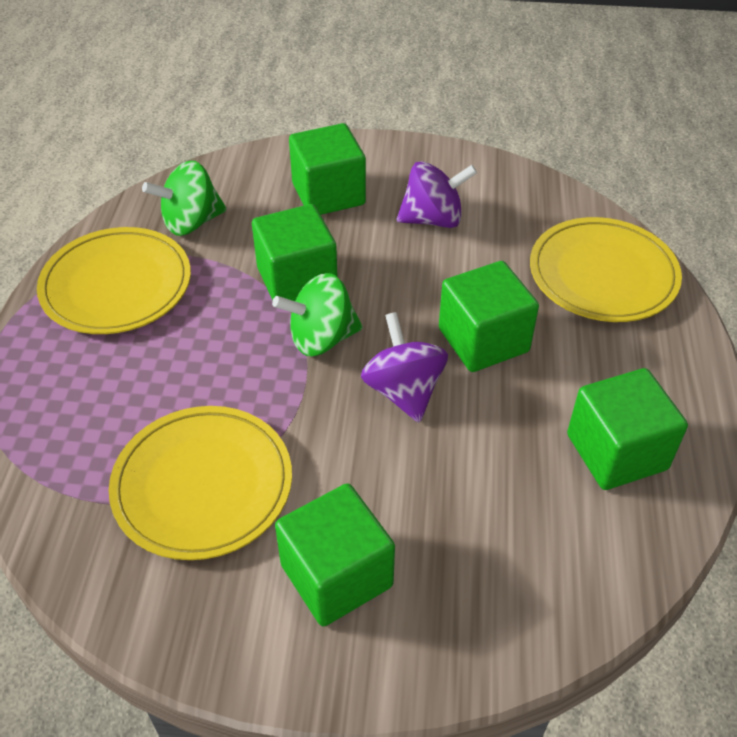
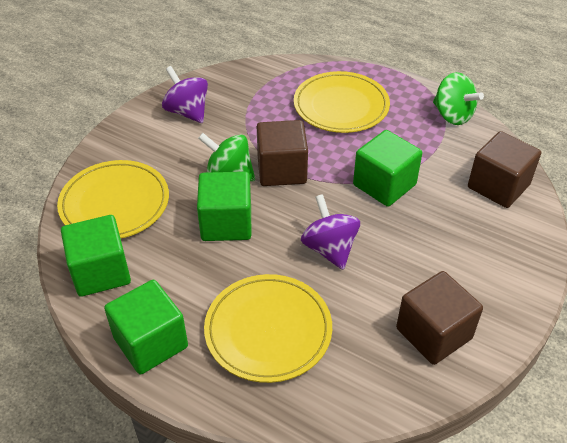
brown cube: none = 0 -> [257,120,308,186] [396,271,483,365] [468,131,541,208] = 3
green cube: [252,204,338,301] [275,484,395,626] [289,123,366,215] [439,261,539,372] [567,368,688,490] = 5 -> [61,215,131,297] [104,280,188,374] [197,172,251,241] [353,130,422,207] = 4

